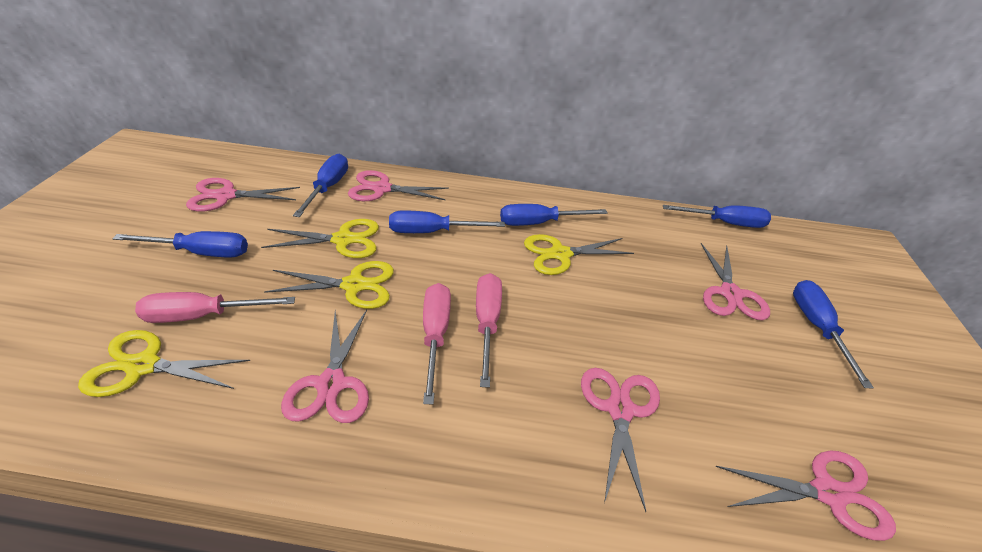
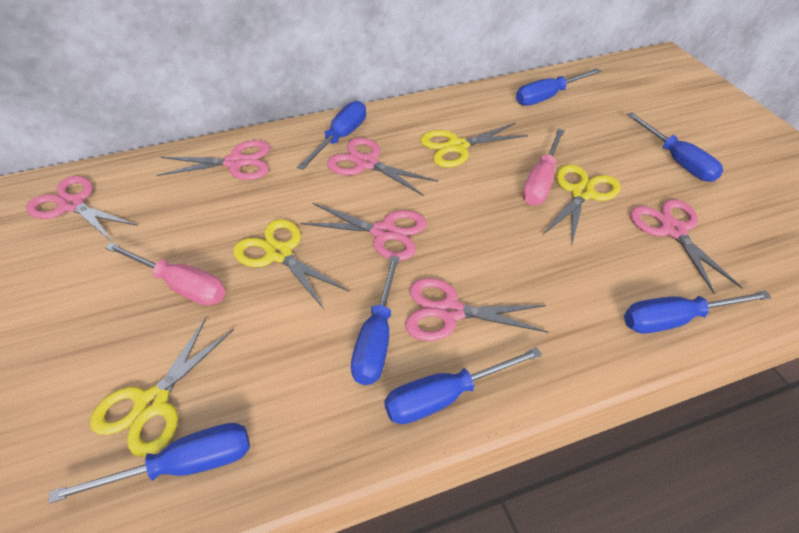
blue screwdriver: [112,231,248,258] [293,154,348,217] [389,210,505,233] [500,204,608,226] [663,205,771,228] [793,280,874,389] = 6 -> [49,423,250,504] [297,101,366,170] [351,256,400,385] [384,347,542,424] [516,68,601,106] [624,290,772,334] [627,112,723,182] = 7
pink screwdriver: [135,292,295,323] [423,283,451,404] [476,273,502,388] = 3 -> [105,242,225,306] [523,129,565,206] = 2

